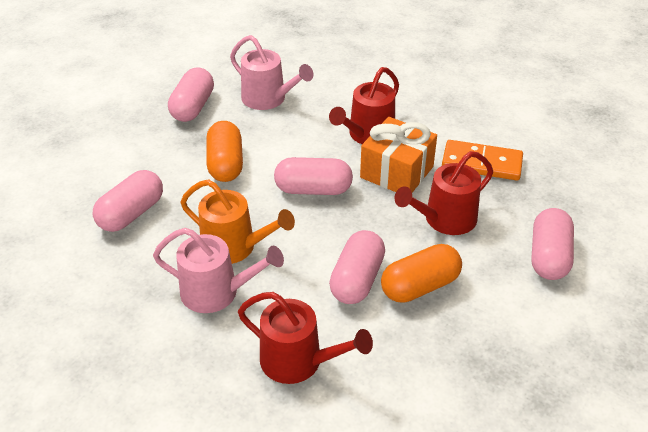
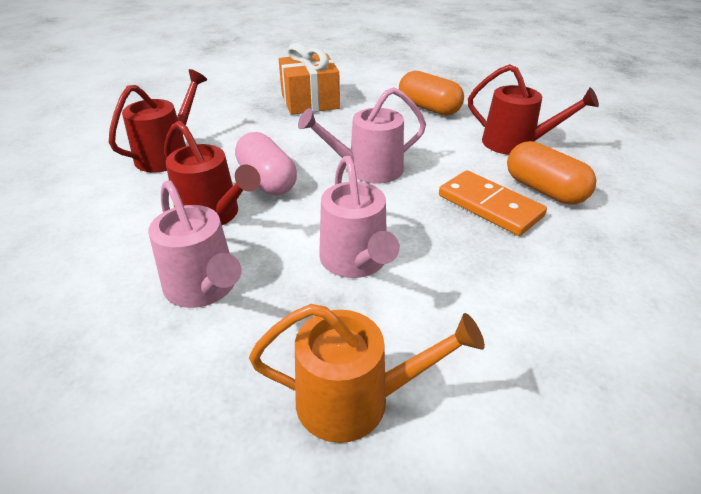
pink capsule: [93,170,163,232] [168,68,214,122] [274,157,353,195] [329,230,385,304] [531,208,574,280] = 5 -> [235,132,297,195] = 1
pink watering can: [153,228,284,313] [230,35,313,110] = 2 -> [148,180,241,308] [298,87,426,183] [319,156,400,278] = 3

